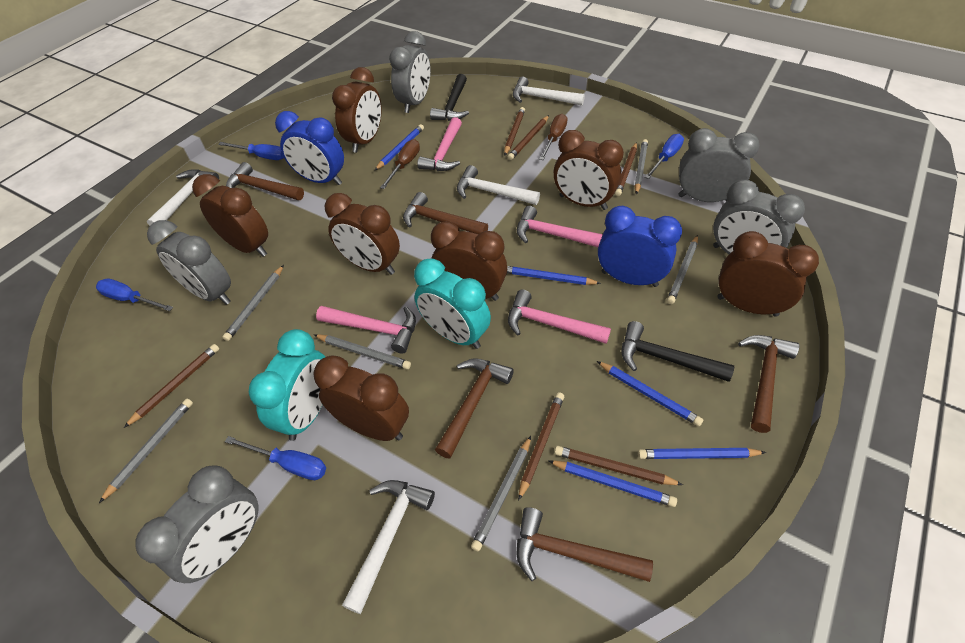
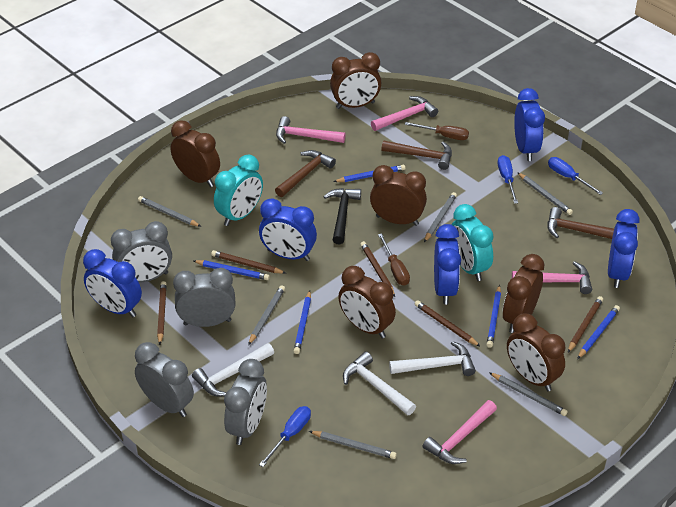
black hammer: [430,74,469,121] [621,321,734,382] = 2 -> [323,188,361,244] = 1
blue clock: [275,111,344,185] [598,206,682,287] = 2 -> [83,249,142,317] [259,198,317,261] [434,224,461,305] [514,88,545,161] [608,209,640,288] = 5
blue screwdriver: [96,278,173,311] [218,142,284,160] [225,436,326,480] [645,134,684,179] = 4 -> [259,406,311,467] [498,155,518,204] [548,157,603,195] = 3
brown clock: [192,174,268,257] [313,355,409,441] [324,193,400,275] [332,67,382,153] [431,221,507,301] [554,130,624,210] [717,231,819,317] = 7 -> [171,121,220,187] [330,52,381,109] [338,266,396,338] [370,165,427,226] [503,254,545,333] [507,313,566,391] = 6
brown hammer: [226,162,304,200] [403,192,488,234] [435,359,514,459] [517,507,653,582] [738,335,800,433] = 5 -> [275,150,336,197] [381,141,452,170] [547,207,614,239] = 3
brown pencil: [124,344,219,428] [504,107,525,156] [508,115,549,160] [518,392,564,501] [554,446,683,485] [615,142,637,196] = 6 -> [157,281,167,345] [211,250,285,274] [360,241,395,297] [415,300,481,347] [568,296,603,352] = 5
grey clock: [135,465,259,583] [147,220,231,305] [389,31,430,113] [678,128,759,202] [713,180,805,254] = 5 -> [111,221,172,282] [135,342,194,417] [173,268,235,327] [224,359,267,445] = 4
white hammer: [147,170,219,226] [342,480,435,614] [457,165,540,205] [513,77,585,106] = 4 -> [192,343,274,396] [343,351,416,415] [389,341,476,376] = 3

